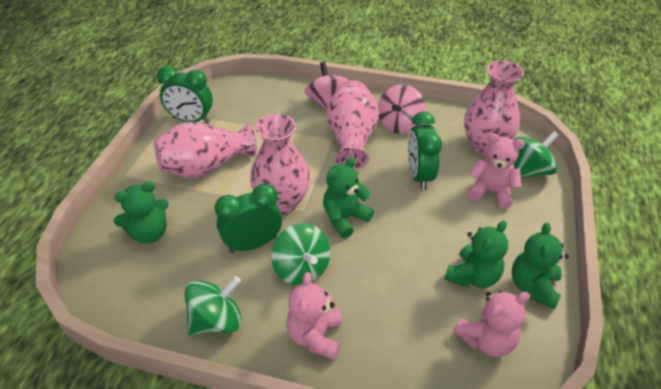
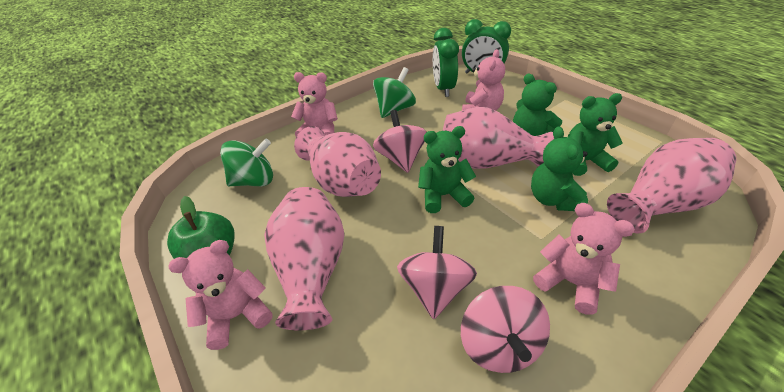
green apple: none = 0 -> [167,196,235,259] = 1
green clock: [157,66,213,123] [215,184,282,253] [408,111,442,190] = 3 -> [433,28,459,97] [462,19,511,74] = 2
green spinning top: [184,276,242,335] [271,223,330,285] [513,131,559,178] = 3 -> [220,139,273,186] [373,67,416,118] = 2
pink spinning top: [305,62,349,110] [378,85,425,134] = 2 -> [373,110,427,173] [397,226,477,319] [461,286,550,373] = 3
pink teddy bear: [287,272,342,360] [453,291,530,357] [467,133,525,208] = 3 -> [168,240,273,350] [291,72,338,137] [462,49,505,111] [533,203,635,315] = 4

